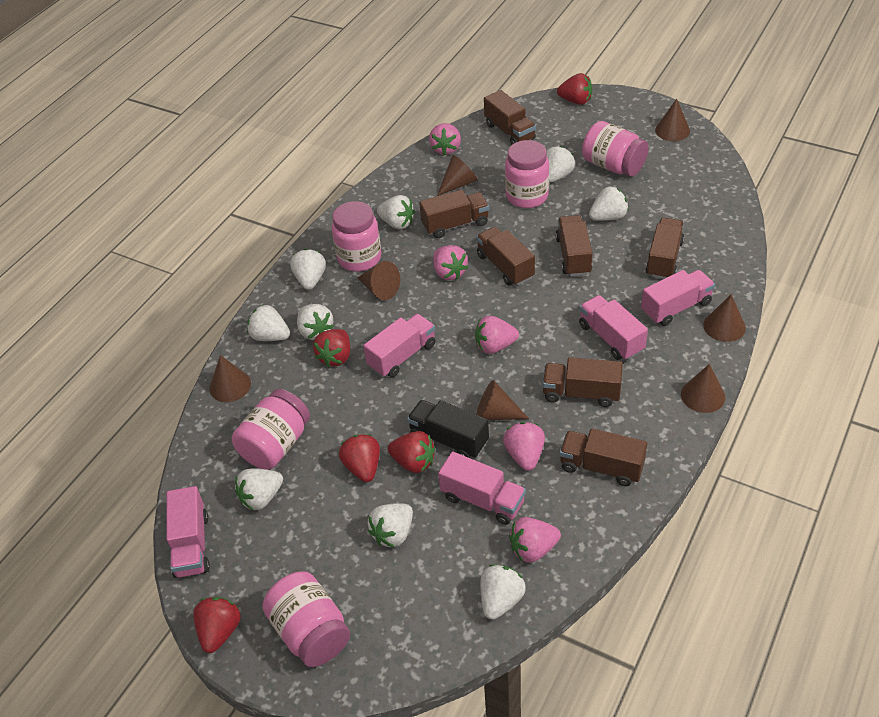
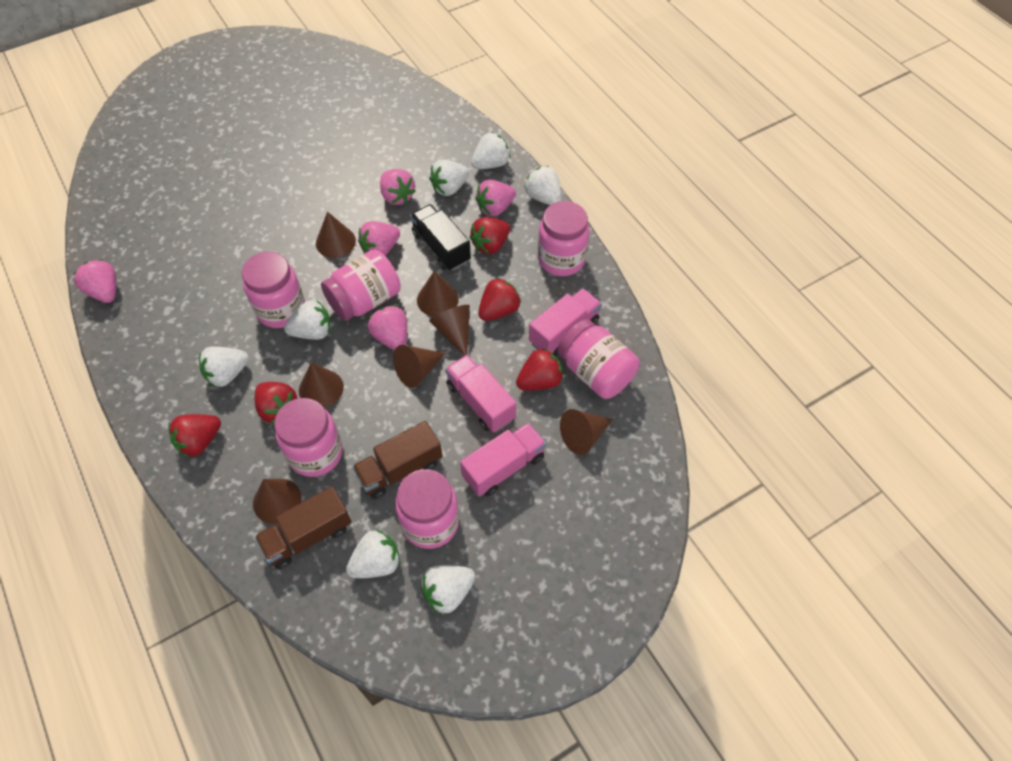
brown truck: [419,190,489,238] [476,227,535,286] [484,90,536,145] [542,357,623,407] [555,215,593,276] [560,428,648,486] [646,217,684,279] = 7 -> [255,486,352,569] [352,421,442,499] = 2
pink jar: [232,389,310,469] [263,571,350,667] [332,201,381,272] [505,140,549,208] [582,121,649,176] = 5 -> [242,252,305,328] [274,398,343,477] [321,249,401,321] [395,469,459,549] [538,201,590,276] [558,319,640,399] = 6
pink truck: [166,486,210,578] [363,314,436,378] [438,451,526,525] [579,295,648,360] [641,270,715,326] = 5 -> [445,355,516,433] [460,422,546,497] [529,288,602,357] = 3
white strawberry: [235,468,283,511] [247,304,290,341] [290,249,326,290] [297,304,334,340] [368,503,413,548] [377,195,415,229] [480,564,526,620] [547,146,575,182] [589,186,629,221] = 9 -> [199,346,249,387] [284,300,331,340] [346,530,400,578] [421,565,475,614] [429,160,469,196] [471,132,511,169] [524,166,562,205] = 7

